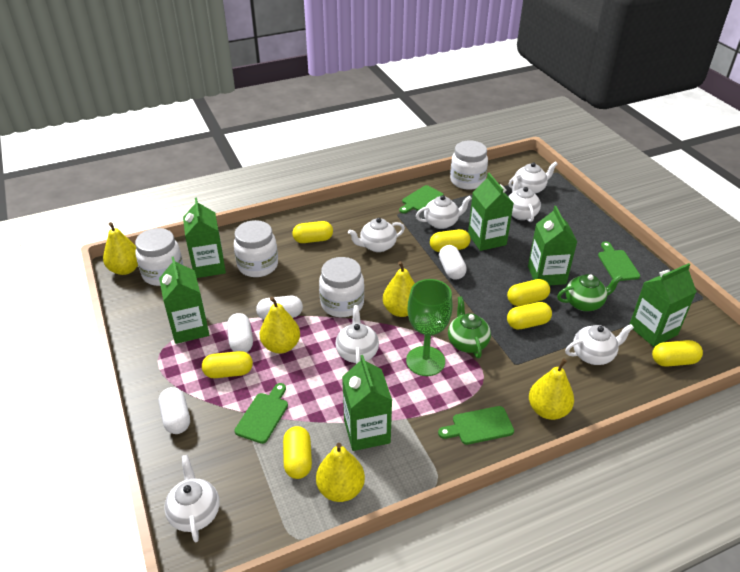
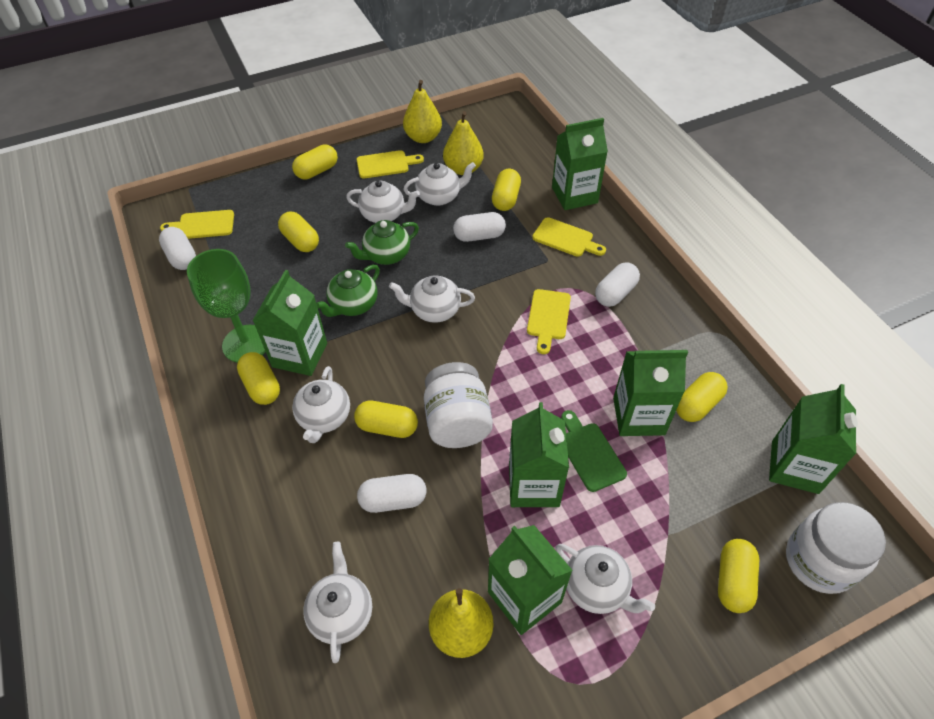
green cutting board: [234,383,288,444] [399,185,444,213] [438,406,514,445] [598,242,640,281] = 4 -> [561,410,627,492] = 1
white jar: [135,228,183,286] [234,220,278,277] [319,257,364,317] [450,141,488,190] = 4 -> [424,362,493,448] [786,502,886,594] = 2
white teapot: [164,455,220,542] [336,305,379,364] [348,218,405,252] [416,195,472,229] [508,177,541,222] [509,161,558,194] [565,324,634,365] = 7 -> [292,366,350,443] [303,542,372,663] [346,181,420,223] [389,275,475,323] [403,162,476,206] [556,544,655,614] = 6
yellow cutting board: none = 0 -> [160,210,234,239] [357,150,424,179] [527,289,571,354] [532,217,606,257] = 4
yellow pear: [103,222,138,275] [260,297,300,354] [316,443,365,502] [383,261,415,317] [529,359,574,420] = 5 -> [403,80,442,143] [429,588,494,658] [443,111,484,175] = 3

